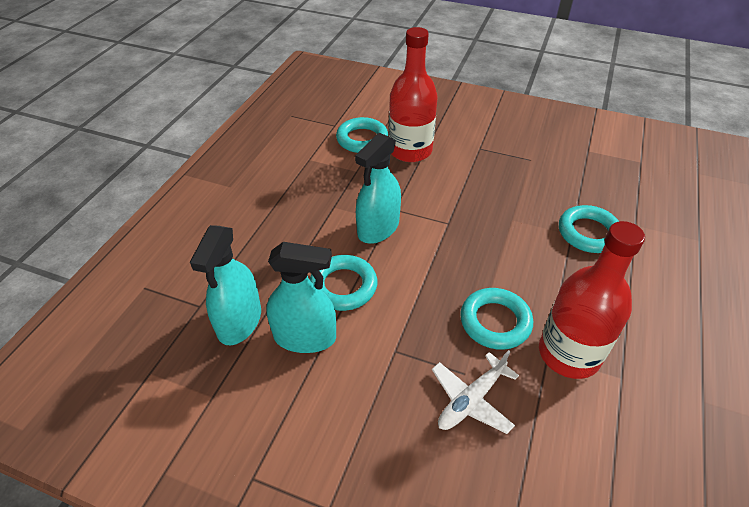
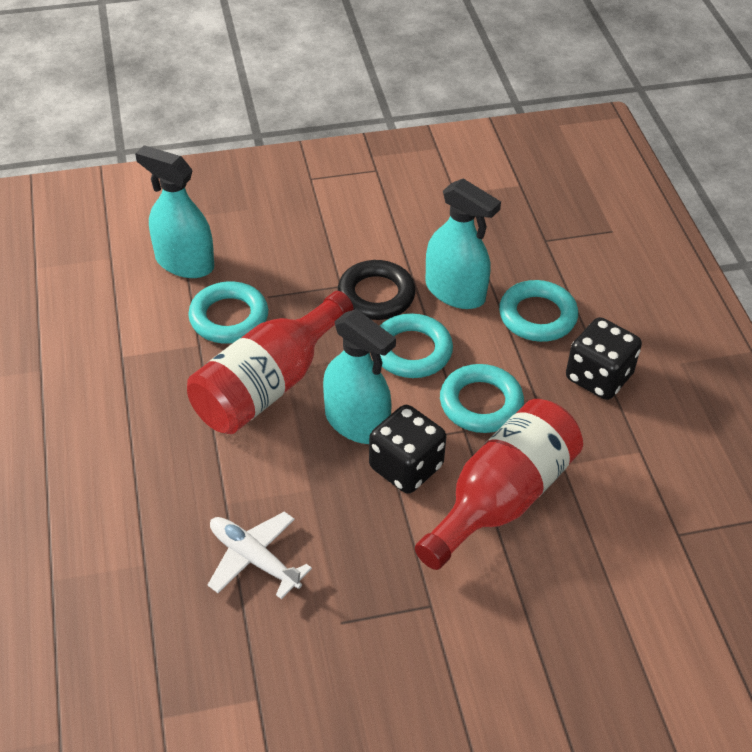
black dice: none = 0 -> [369,405,446,494] [566,317,642,400] = 2
black ring: none = 0 -> [338,260,415,320] = 1

